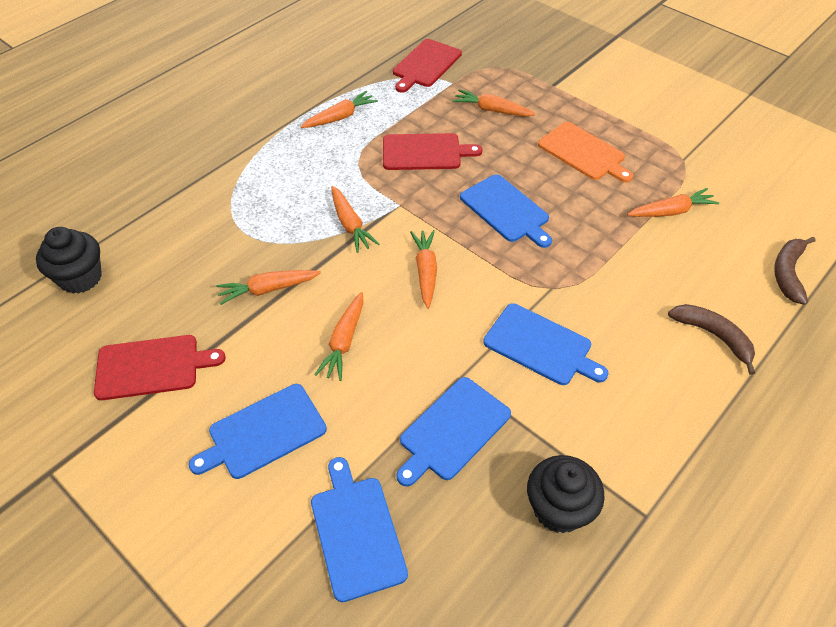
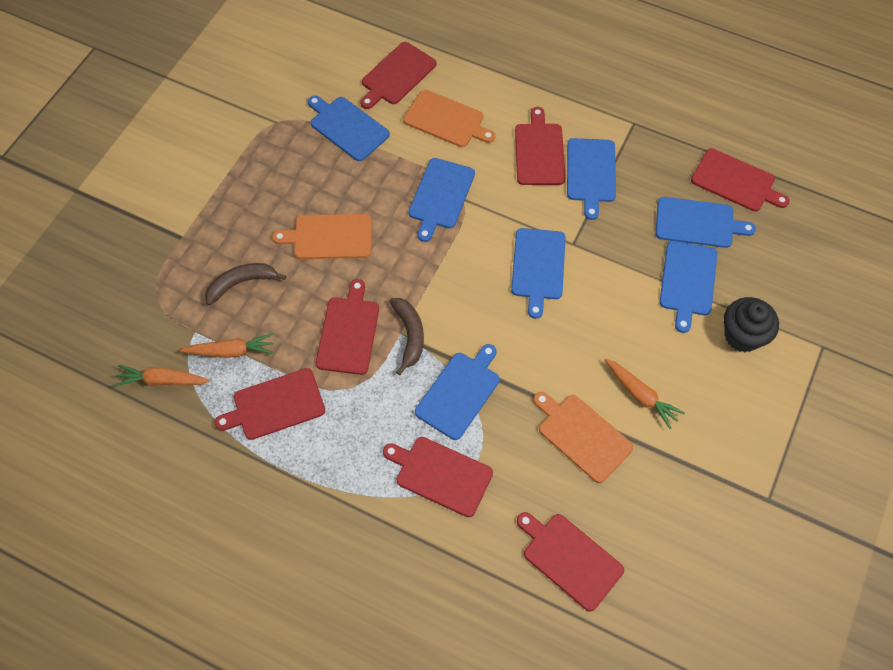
black cupcake: [36,227,102,294] [527,455,605,533] = 2 -> [724,297,779,352] = 1
blue cutting board: [188,384,327,479] [311,457,408,602] [396,377,511,487] [460,174,552,248] [483,303,609,385] = 5 -> [308,95,390,161] [408,158,475,242] [415,344,500,440] [511,228,566,319] [567,138,616,220] [656,197,756,248] [659,241,717,333] = 7
orange carrot: [216,270,321,305] [300,91,378,128] [314,292,364,381] [331,186,379,253] [410,230,437,309] [452,89,535,117] [627,188,719,217] = 7 -> [114,365,210,386] [180,333,274,358] [605,359,685,429] = 3
orange cutting board: [538,122,633,183] = 1 -> [272,214,372,259] [403,90,495,147] [534,392,633,483] = 3
red cutting board: [94,335,226,400] [383,133,482,170] [393,39,462,93] = 3 -> [215,368,325,440] [316,279,379,375] [360,42,437,109] [383,437,493,517] [515,107,565,185] [517,512,624,611] [691,148,790,211] = 7

